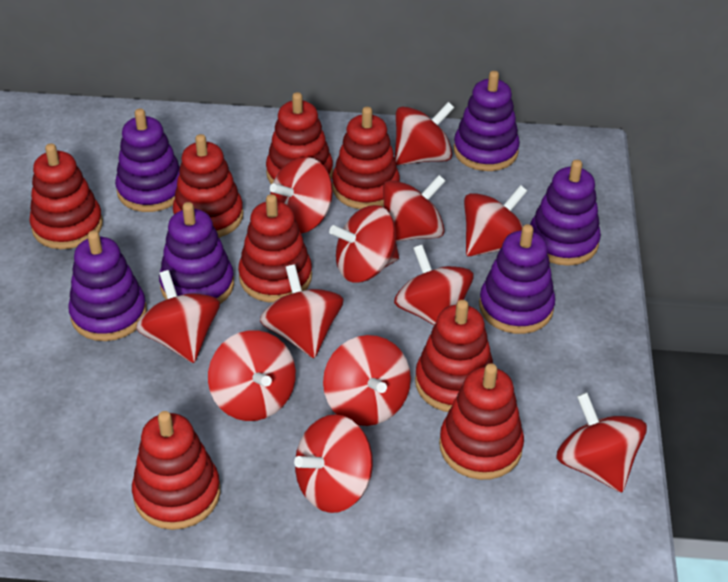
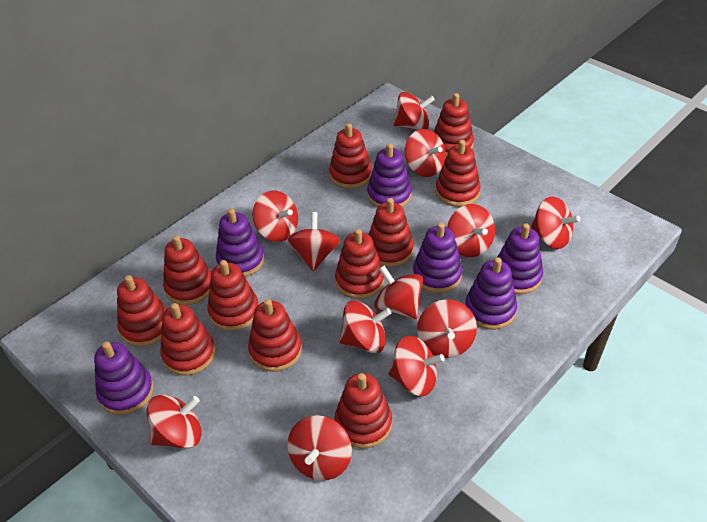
red stacking toy: [29,143,103,249] [132,411,220,530] [173,134,243,238] [238,194,312,303] [266,92,333,184] [332,107,400,209] [415,300,493,412] [439,363,524,480] = 8 -> [117,275,167,347] [160,303,215,376] [163,235,211,305] [207,260,259,331] [248,299,302,372] [329,123,372,189] [334,373,392,449] [335,229,384,299] [369,198,414,267] [434,93,474,157] [436,140,481,207] = 11

